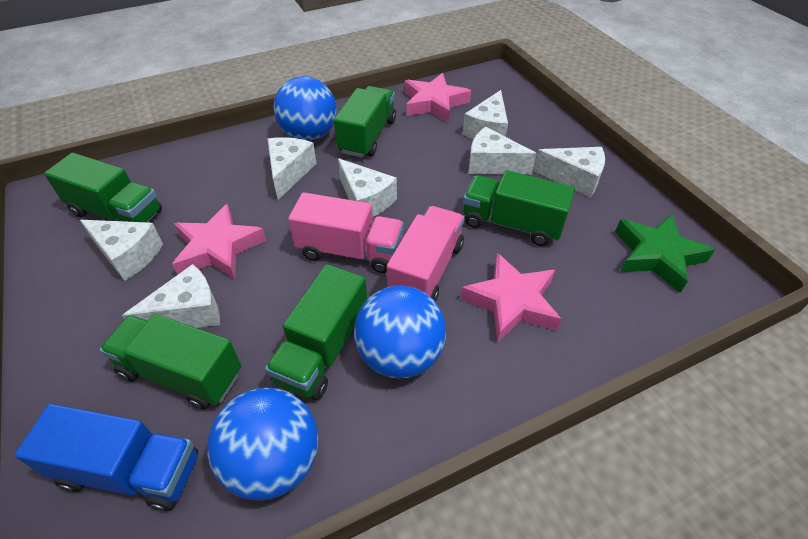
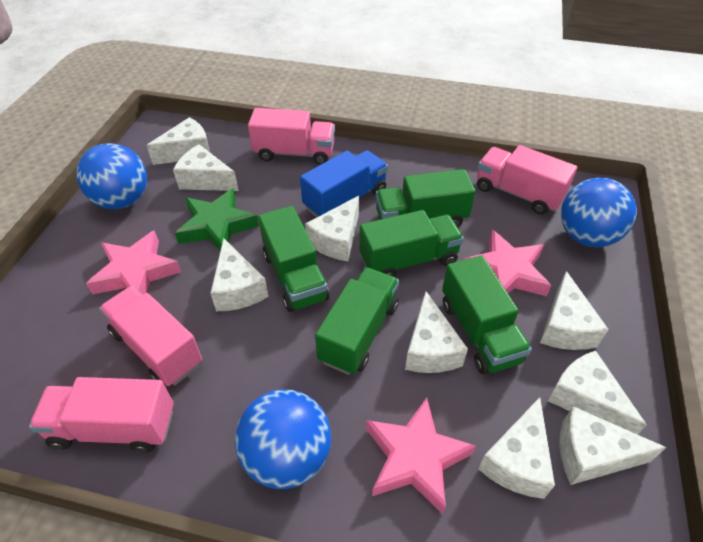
pink truck: [288,192,404,273] [387,206,464,301] = 2 -> [29,377,174,453] [99,286,202,386] [248,108,335,165] [477,145,577,215] = 4
white cheese: [80,220,163,281] [122,264,220,328] [268,137,317,200] [338,158,397,216] [463,90,508,139] [469,127,537,175] [533,147,605,197] = 7 -> [146,117,210,165] [173,144,239,191] [210,238,269,311] [305,196,359,261] [405,291,468,373] [478,397,555,499] [540,271,609,350] [548,351,647,435] [559,406,667,485] = 9

